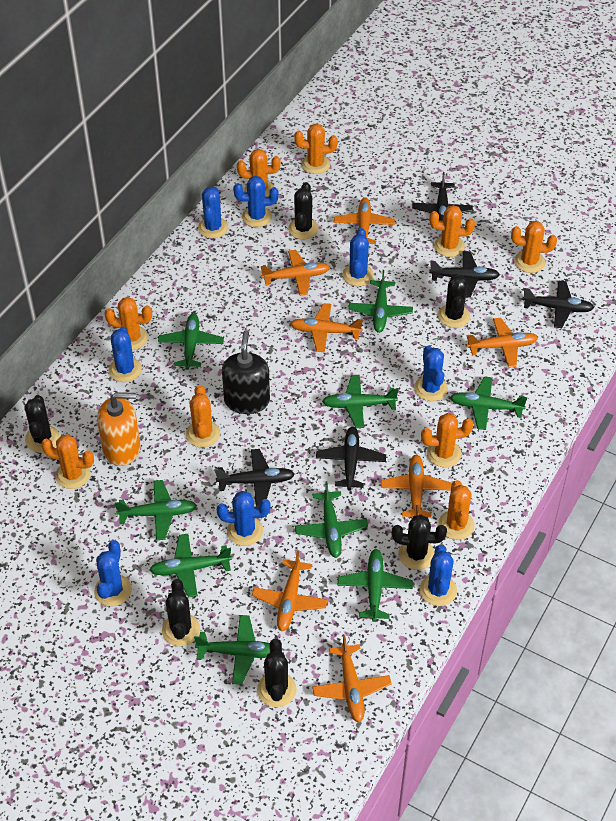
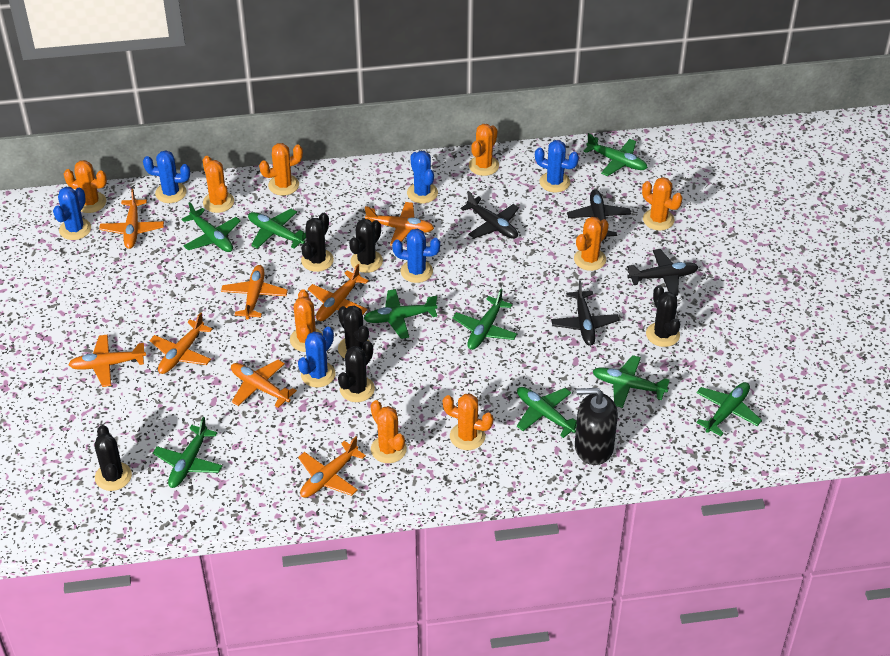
black plane: [215,449,295,507] [316,427,386,490] [412,172,473,221] [429,251,500,297] [522,280,594,328] = 5 -> [460,191,519,239] [551,280,619,346] [567,189,631,240] [627,249,699,296] = 4
blue cactus: [94,540,132,606] [109,327,142,382] [198,187,228,238] [217,491,270,546] [233,176,279,227] [343,228,374,286] [414,345,448,401] [420,545,457,606] = 8 -> [53,187,91,240] [143,150,190,203] [298,327,335,387] [392,229,440,283] [407,151,438,203] [535,140,579,192] = 6
orange plane: [252,551,328,631] [261,250,330,296] [290,303,363,352] [312,635,392,723] [334,198,395,244] [381,455,452,518] [466,318,538,368] = 7 -> [68,334,146,387] [99,189,164,249] [150,312,213,374] [221,265,288,320] [231,360,297,408] [298,436,366,498] [308,264,369,321] [365,202,434,246] = 8
orange soap dispenser: [97,392,141,466] = 1 -> none = 0

